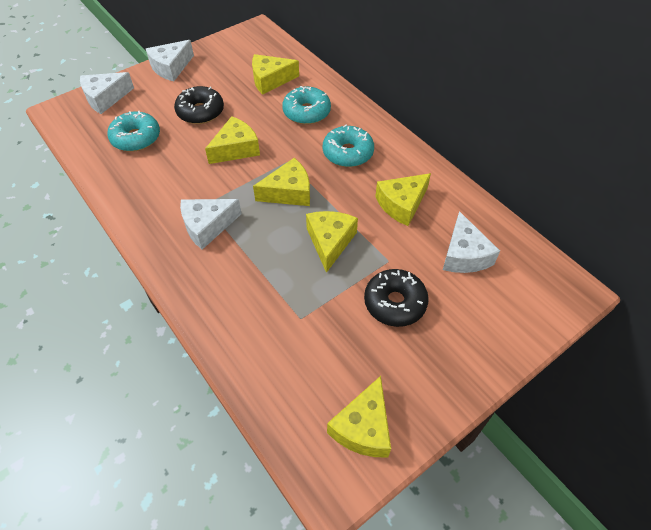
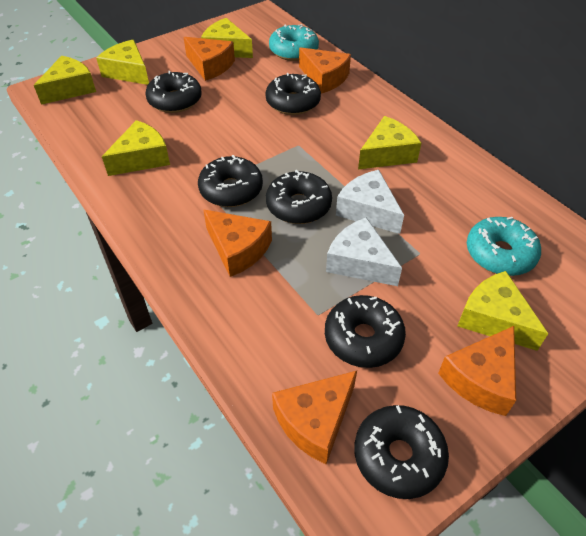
black donut: [174,86,224,124] [364,269,429,327] = 2 -> [146,71,202,113] [198,155,263,207] [265,73,321,115] [266,170,332,224] [325,295,406,368] [354,405,449,499] = 6
orange cheese: none = 0 -> [184,37,235,81] [203,209,272,277] [272,371,357,464] [299,47,351,94] [438,326,516,416] = 5
turquoise donut: [107,111,160,152] [282,86,331,124] [323,125,374,167] = 3 -> [269,24,319,61] [467,217,541,276] = 2
white cheese: [80,72,134,114] [146,40,194,81] [180,199,242,250] [443,211,500,273] = 4 -> [326,217,402,286] [336,170,404,234] = 2

